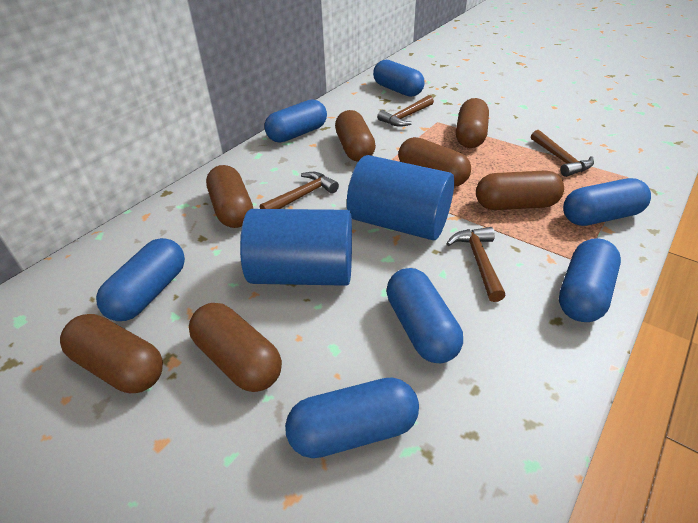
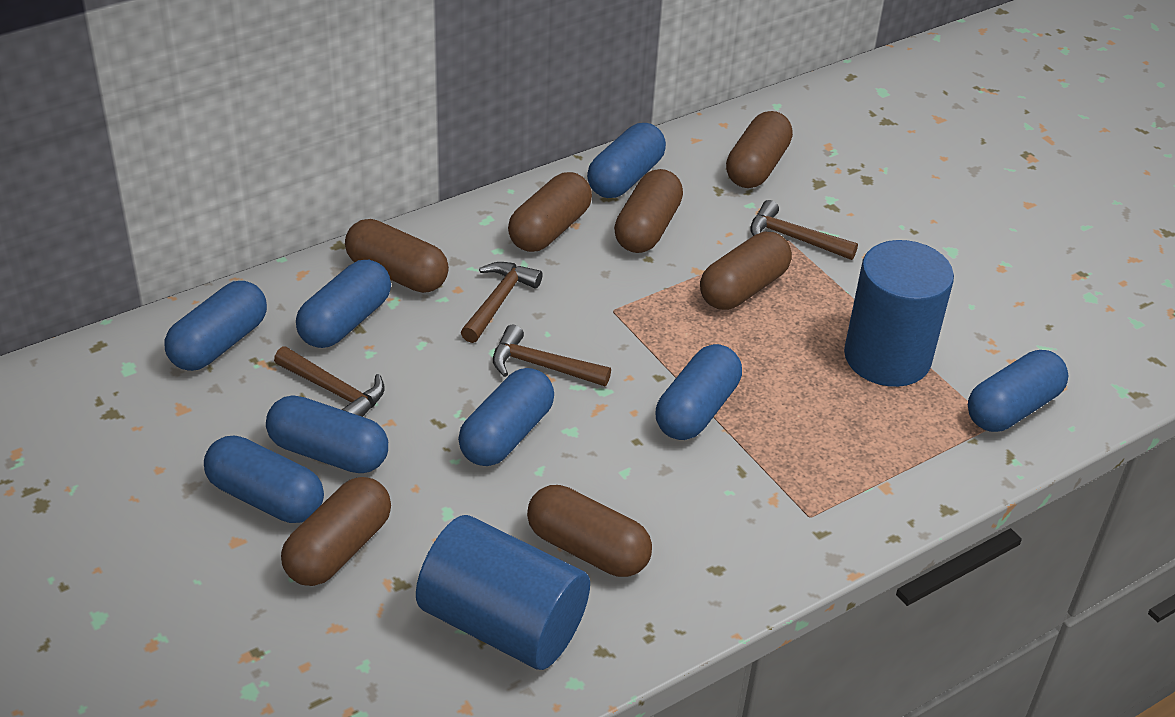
blue capsule: [96,238,185,321] [264,99,327,143] [285,377,419,458] [373,60,425,97] [387,268,463,363] [559,238,621,322] [563,178,651,226] = 7 -> [165,281,267,371] [204,436,324,523] [266,395,388,473] [296,260,391,348] [458,368,554,466] [587,123,666,198] [656,344,742,440] [968,350,1068,432] = 8

